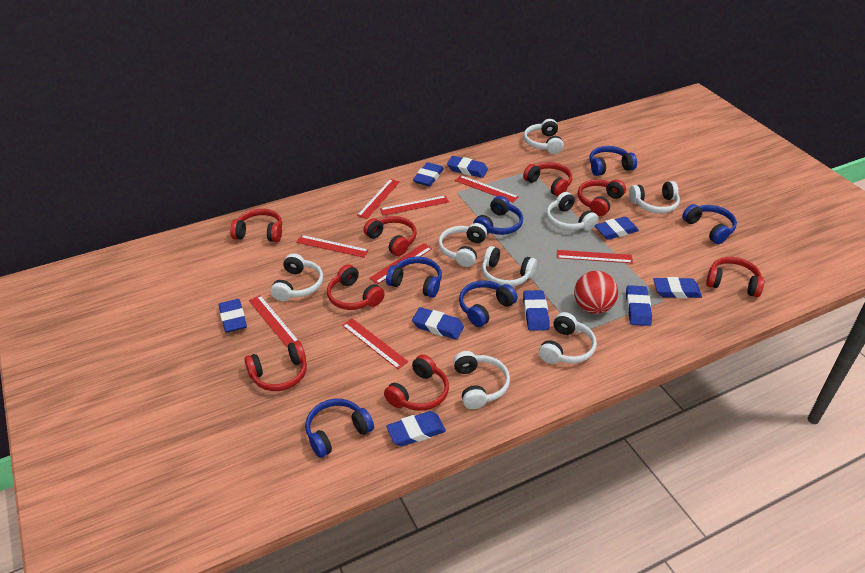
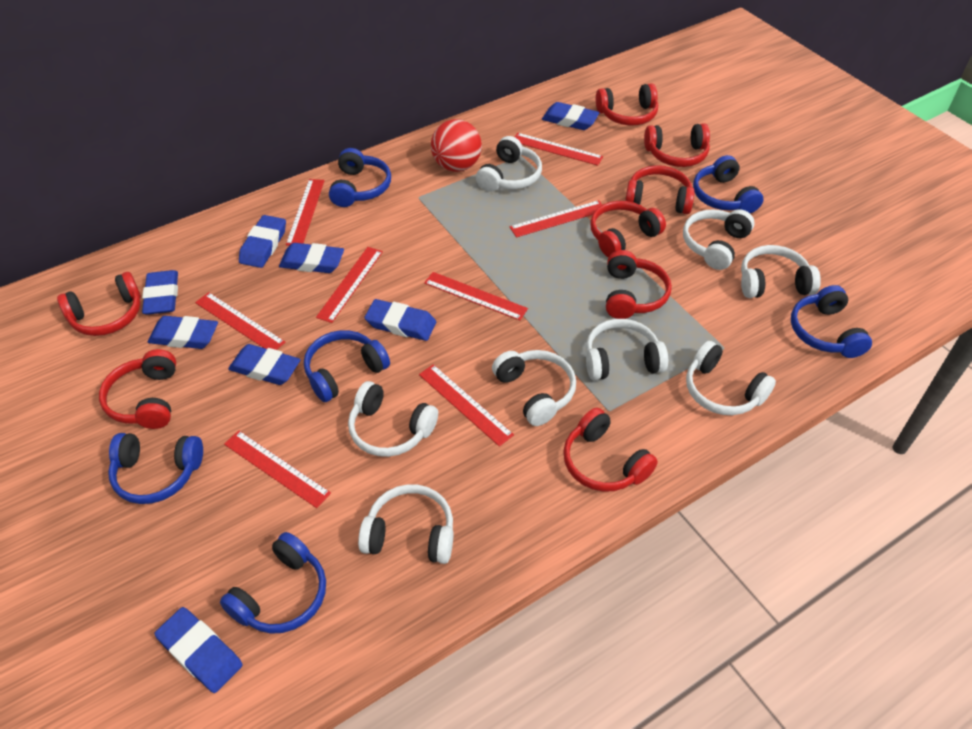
blue eraser: [218,299,247,333] [386,411,446,446] [412,307,464,340] [413,162,444,186] [447,156,488,178] [523,290,549,331] [594,217,639,240] [626,285,652,326] [653,277,702,298] = 9 -> [142,270,178,315] [148,316,218,349] [155,607,243,693] [228,344,301,385] [239,215,286,268] [279,243,344,273] [364,299,436,341] [542,102,599,130] = 8

